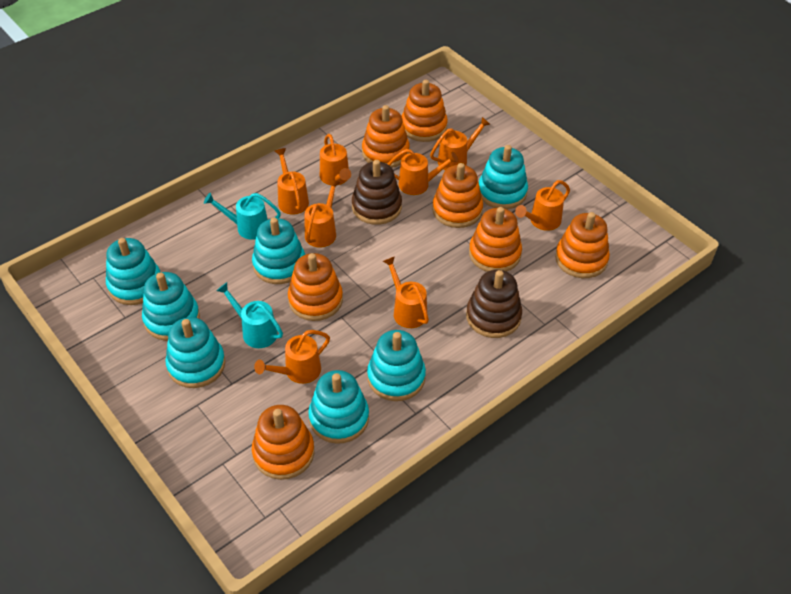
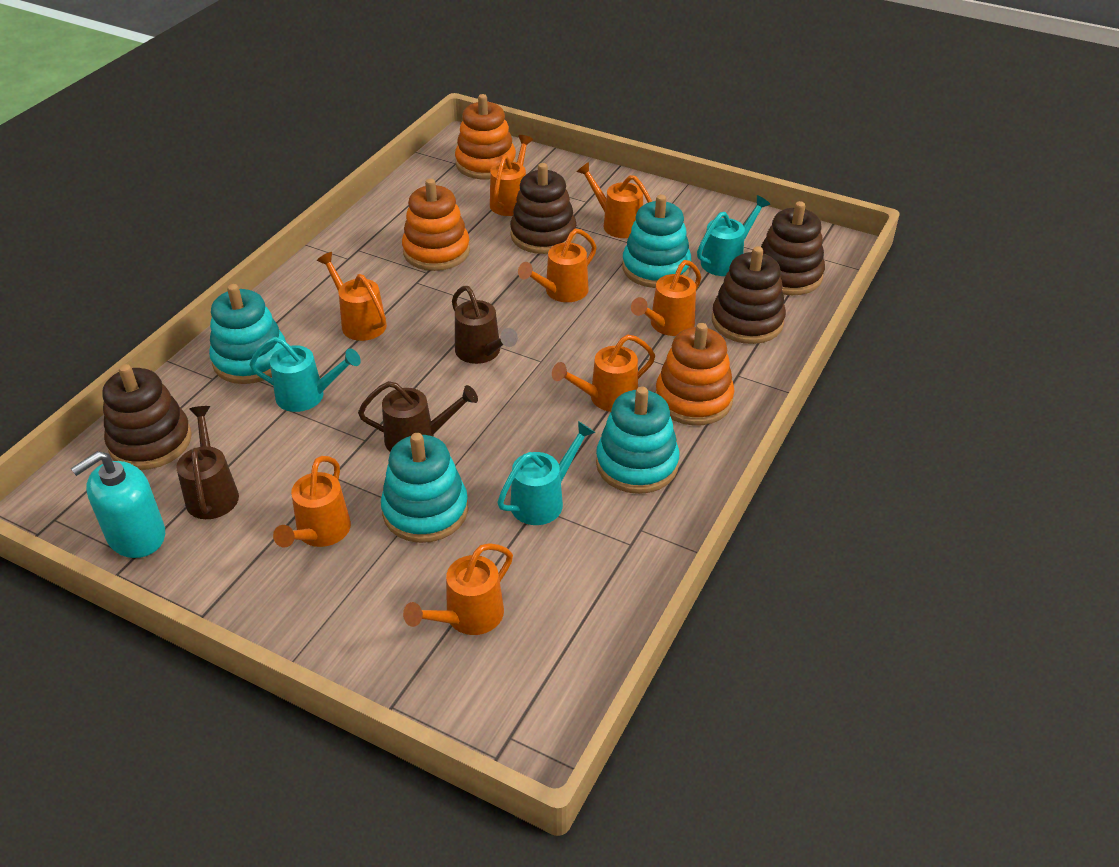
brown stacking toy: [352,160,402,225] [466,270,522,338] = 2 -> [102,364,192,470] [510,163,576,254] [712,246,786,344] [761,201,825,295] = 4
brown watering can: none = 0 -> [176,406,239,519] [358,381,478,451] [452,286,518,364] = 3
orange stacking toy: [252,405,314,480] [288,253,343,321] [362,105,410,168] [402,80,448,142] [432,163,483,228] [469,207,522,272] [555,212,610,278] = 7 -> [402,179,470,271] [455,94,516,179] [655,323,734,425] = 3
turquoise soap dispenser: none = 0 -> [71,451,165,558] = 1
turquoise stacking toy: [106,238,160,305] [142,272,200,341] [165,317,225,388] [252,218,305,284] [308,370,369,444] [367,330,426,401] [479,145,528,209] = 7 -> [209,284,286,384] [381,433,468,543] [596,386,679,494] [622,195,691,288] = 4
turquoise watering can: [204,193,281,240] [217,282,283,348] = 2 -> [249,337,361,412] [498,421,595,525] [697,195,770,276] = 3

